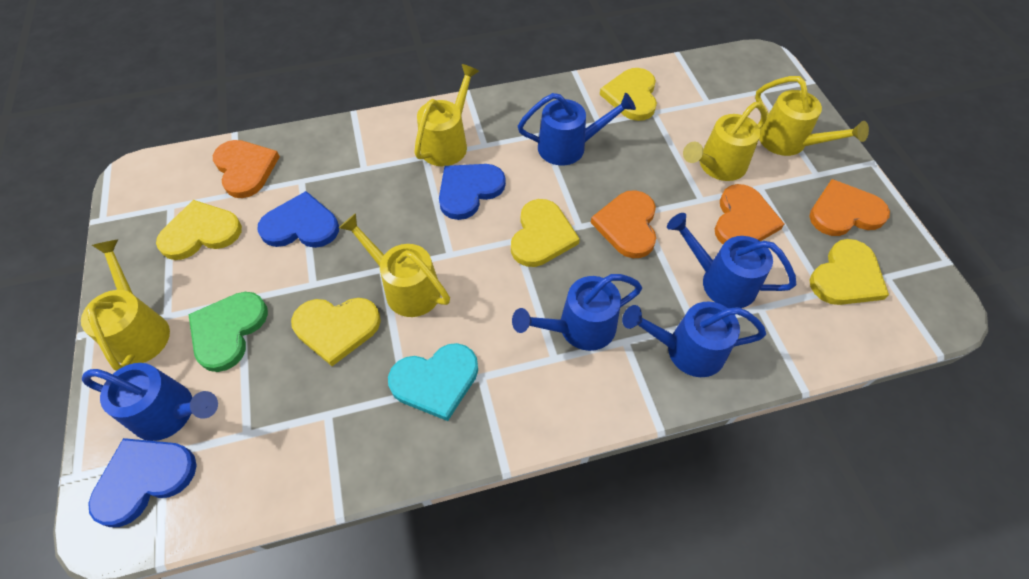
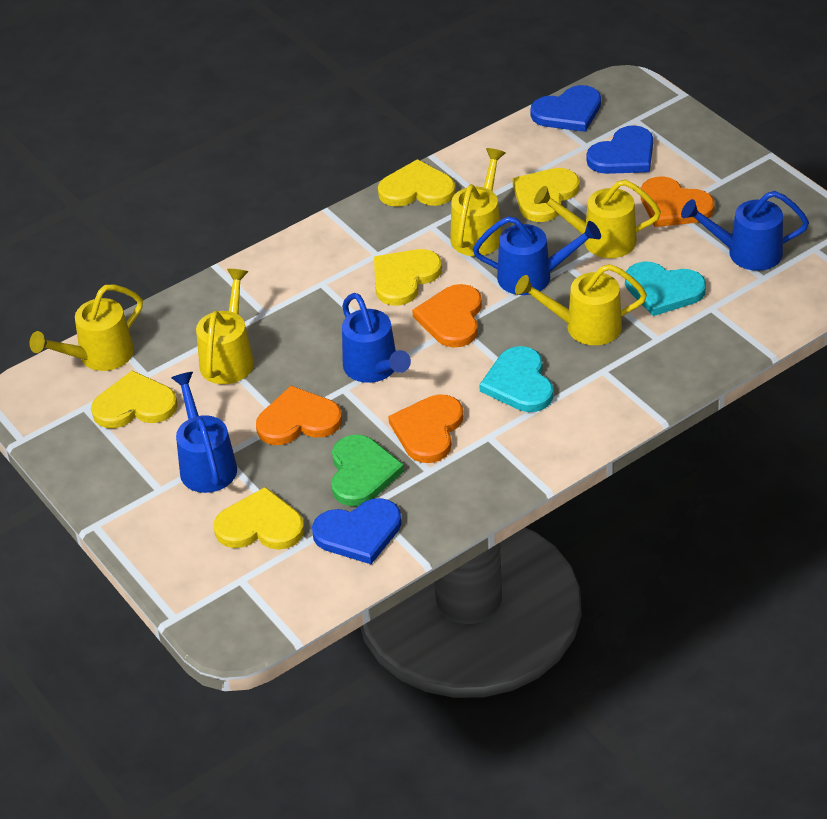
blue watering can: [82,363,218,441] [512,274,642,351] [518,93,636,165] [622,301,766,377] [667,213,796,308] = 5 -> [171,372,237,493] [342,293,411,383] [473,216,601,295] [681,191,809,271] = 4
turquoise heart: [388,343,478,421] = 1 -> [479,346,553,412] [625,262,706,316] = 2

